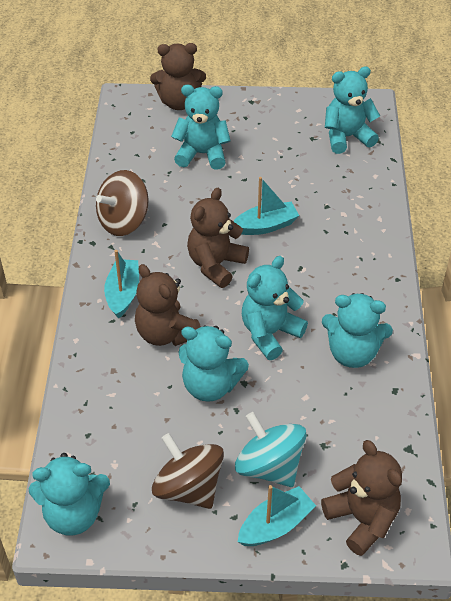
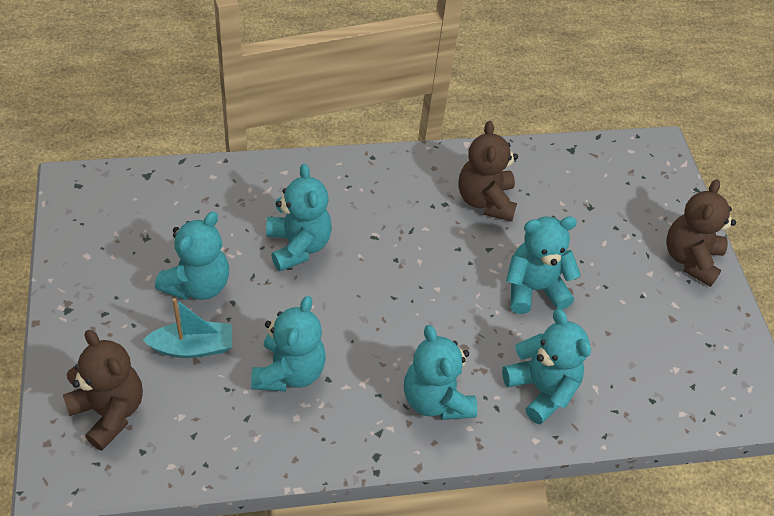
brown spinning top: [96,170,149,236] [152,433,224,509] = 2 -> none = 0
brown teddy bear: [135,264,201,346] [150,43,206,110] [187,188,249,288] [321,440,402,556] = 4 -> [63,330,143,451] [459,121,518,221] [666,179,736,287] = 3
turquoise boat: [104,250,139,319] [233,177,299,235] [238,485,316,546] = 3 -> [143,298,232,358] = 1
turquoise spinning top: [235,412,307,487] = 1 -> none = 0

